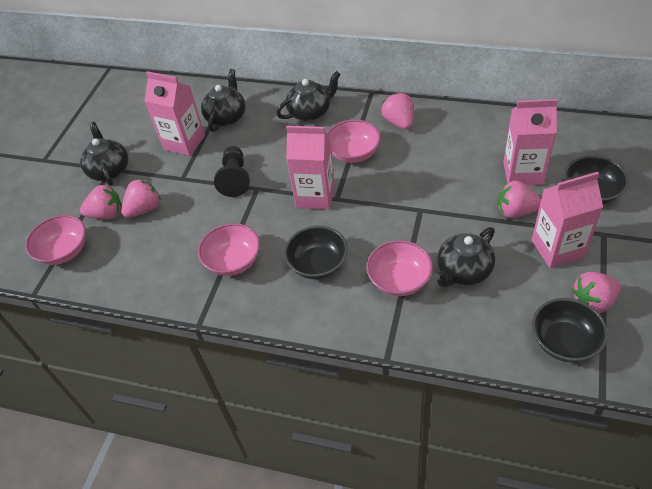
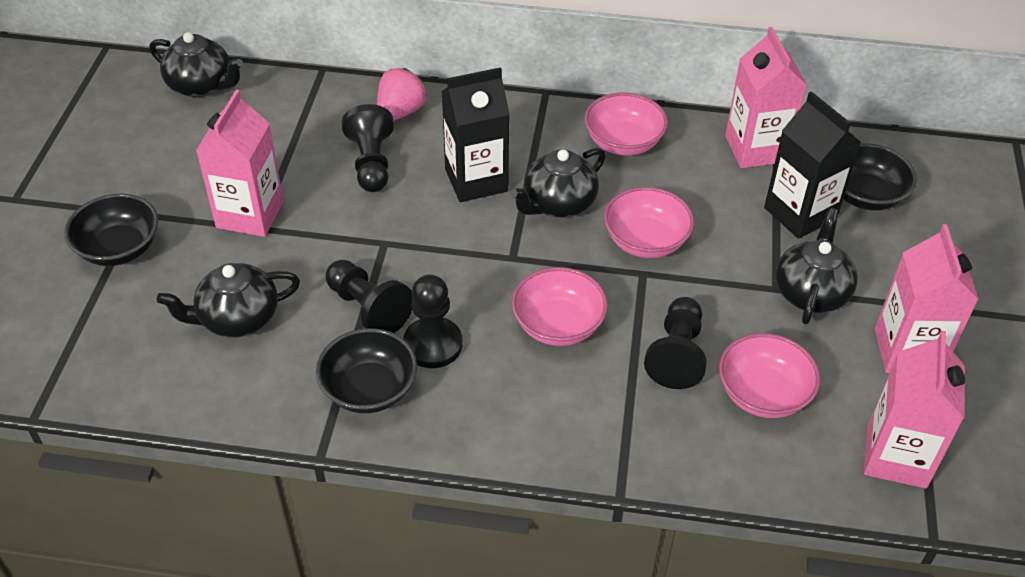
black carton: none = 0 -> [442,67,510,202] [764,91,861,239] = 2
black pawn: [214,146,250,197] = 1 -> [326,260,413,333] [342,104,394,192] [403,275,462,368] [644,297,707,389] = 4
pink strawberry: [80,185,122,219] [121,179,161,218] [381,93,413,130] [498,181,541,218] [572,272,621,313] = 5 -> [377,68,427,121] = 1

